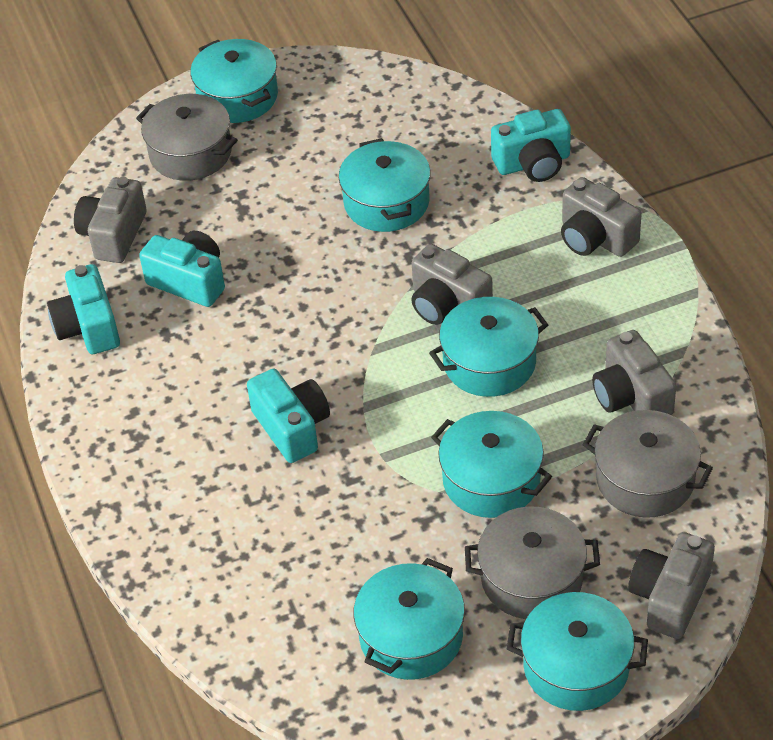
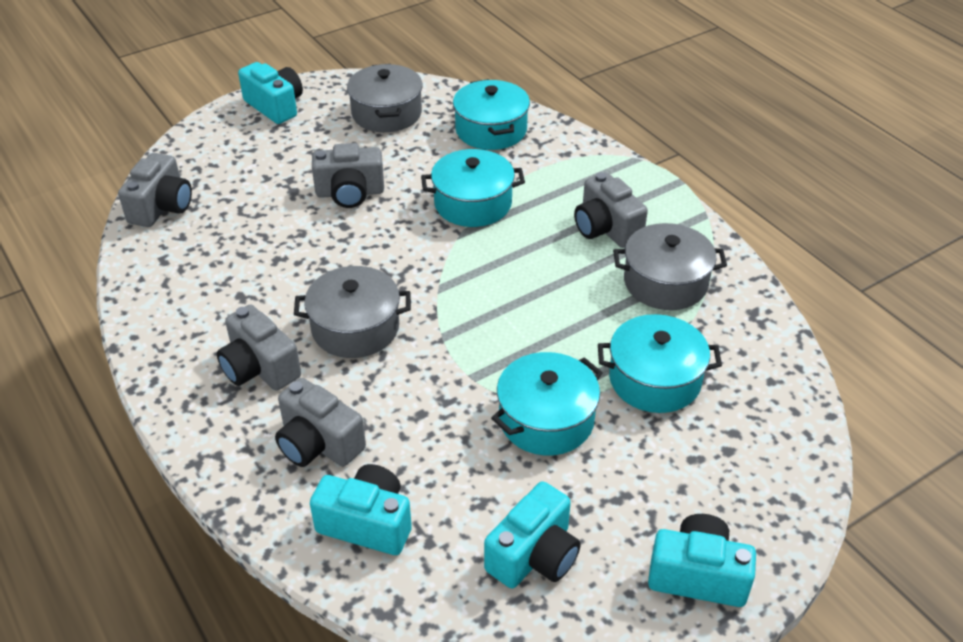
turquoise pot: [190,39,278,123] [339,138,431,232] [354,558,465,680] [429,297,548,397] [431,411,552,518] [507,592,648,711] = 6 -> [421,149,525,227] [453,79,530,150] [491,352,603,455] [598,314,722,413] = 4

